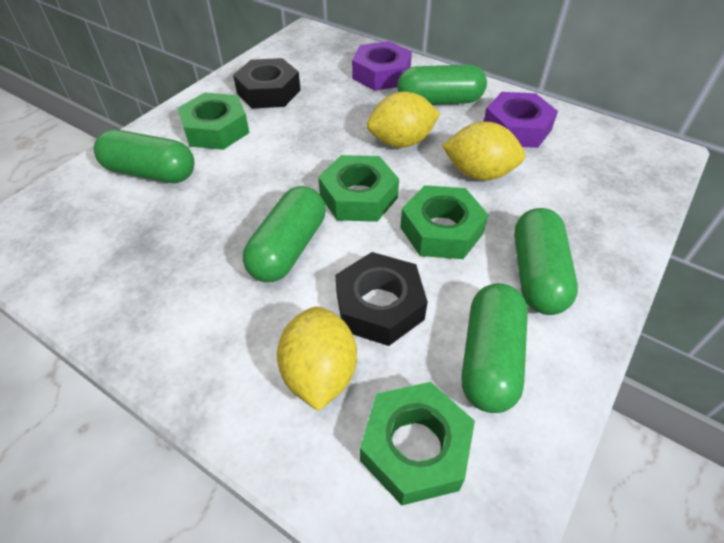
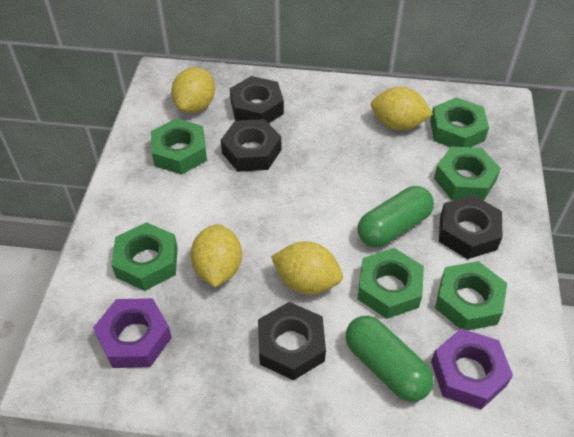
black nut: [233,58,301,109] [335,252,428,346] = 2 -> [221,119,281,172] [230,76,284,123] [258,302,326,380] [439,195,502,259] = 4
green capsule: [94,130,194,183] [243,186,325,282] [397,64,487,105] [462,283,528,413] [514,208,578,315] = 5 -> [346,316,434,402] [358,186,434,247] = 2
green nut: [178,93,250,150] [318,155,399,222] [360,382,475,506] [400,185,488,259] = 4 -> [112,222,178,291] [151,118,207,175] [357,248,424,319] [430,97,489,147] [434,146,501,201] [435,261,507,330] = 6
yellow lemon: [277,307,357,411] [367,91,440,148] [442,122,525,180] = 3 -> [171,67,215,113] [190,224,242,287] [271,241,343,294] [371,87,433,130] = 4

